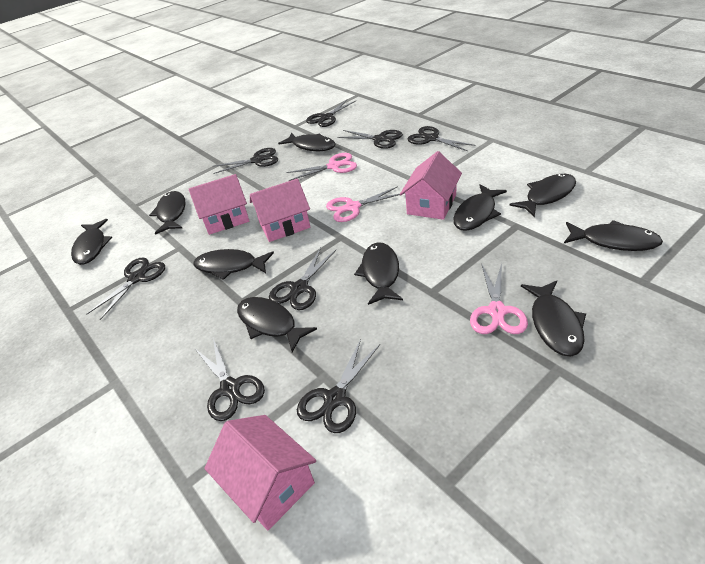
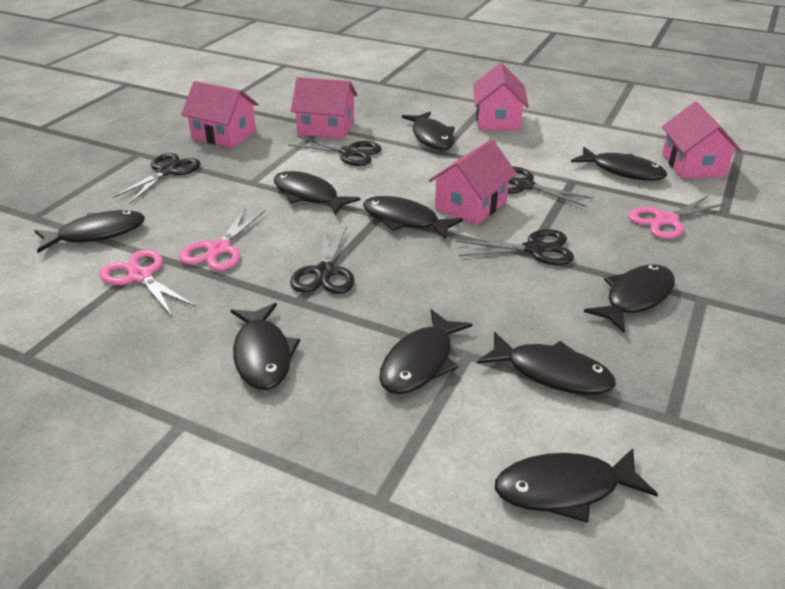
black scissors: [86,258,165,320] [194,338,265,421] [213,148,278,174] [269,247,336,310] [297,339,380,433] [306,100,356,127] [337,130,403,149] [408,126,476,151] = 8 -> [113,153,200,204] [288,136,382,166] [290,226,355,294] [456,229,574,265] [508,166,594,207] = 5
pink house: [189,174,249,235] [204,415,316,530] [250,178,310,242] [400,151,462,220] = 4 -> [181,81,259,148] [291,77,357,139] [429,139,517,225] [473,63,529,131] [662,102,742,179] = 5

